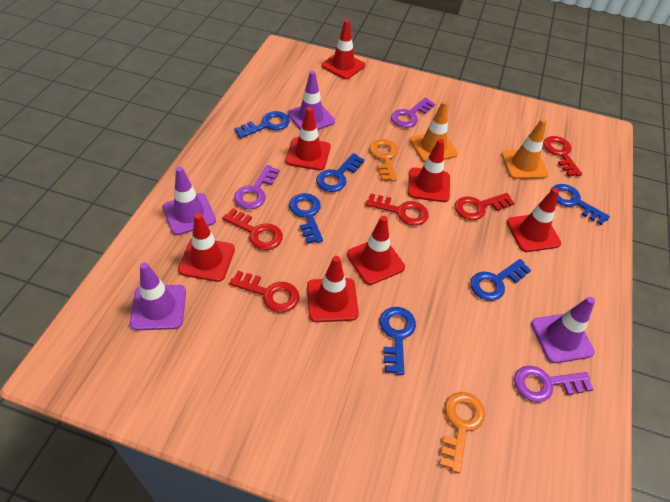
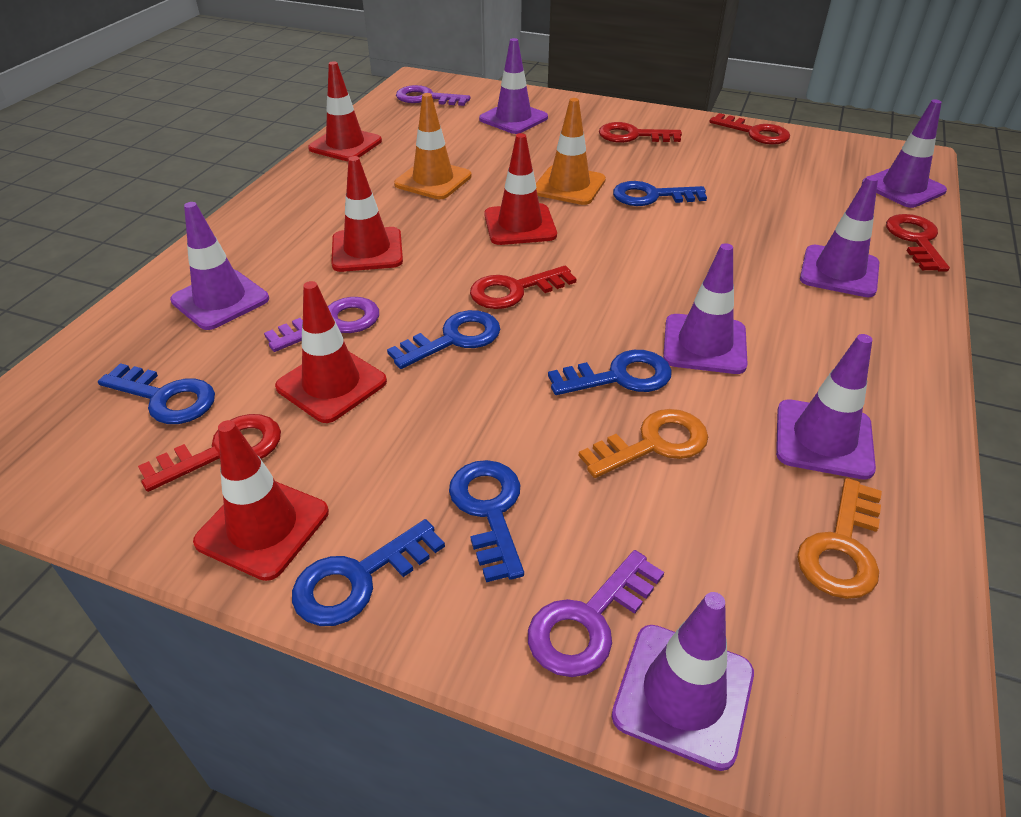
purple traffic cone: [130,262,186,330] [162,166,216,235] [287,71,335,130] [531,297,595,363] = 4 -> [170,202,269,330] [479,38,548,134] [612,592,754,771] [663,243,748,374] [776,334,876,480] [800,176,879,297] [862,99,947,208] = 7
red traffic cone: [178,213,235,282] [285,107,331,170] [307,256,359,322] [321,20,365,79] [347,216,405,285] [408,139,450,202] [507,188,561,252] = 7 -> [193,420,329,581] [275,281,387,423] [308,61,382,161] [331,156,403,272] [484,133,557,245] = 5

